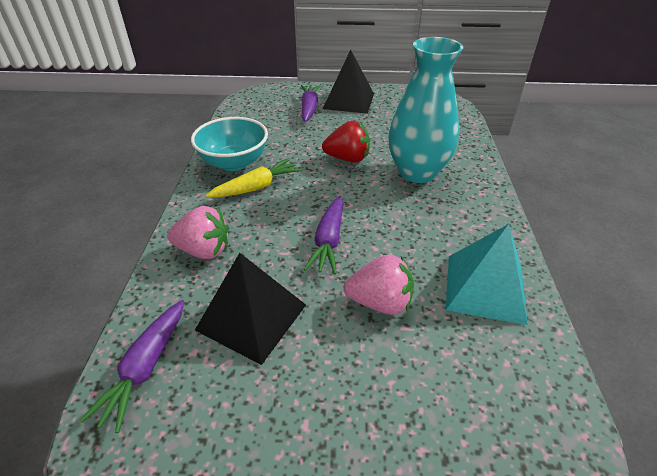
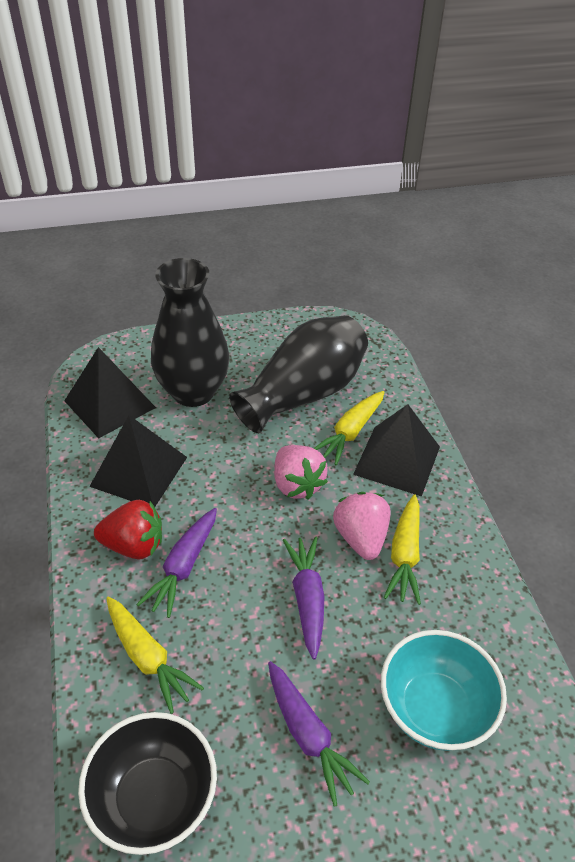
black bowl: none = 0 -> [78,712,217,855] = 1
black pyramid: [195,253,306,365] [323,50,374,114] = 2 -> [64,347,156,438] [89,415,187,507] [353,404,440,497] = 3
black vase: none = 0 -> [151,258,230,407] [229,315,368,433] = 2
turquoise pyramid: [446,224,528,325] = 1 -> none = 0
turquoise vase: [388,37,463,183] = 1 -> none = 0
yellow carrot: [206,158,302,198] = 1 -> [106,597,204,714] [313,391,384,466] [384,494,421,605] = 3

